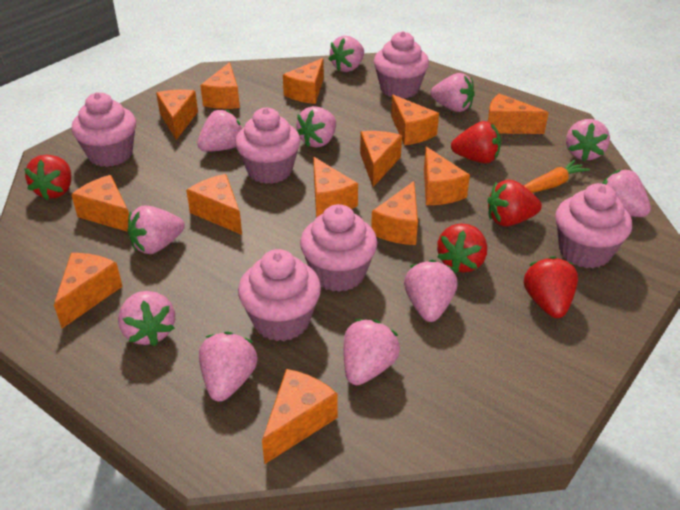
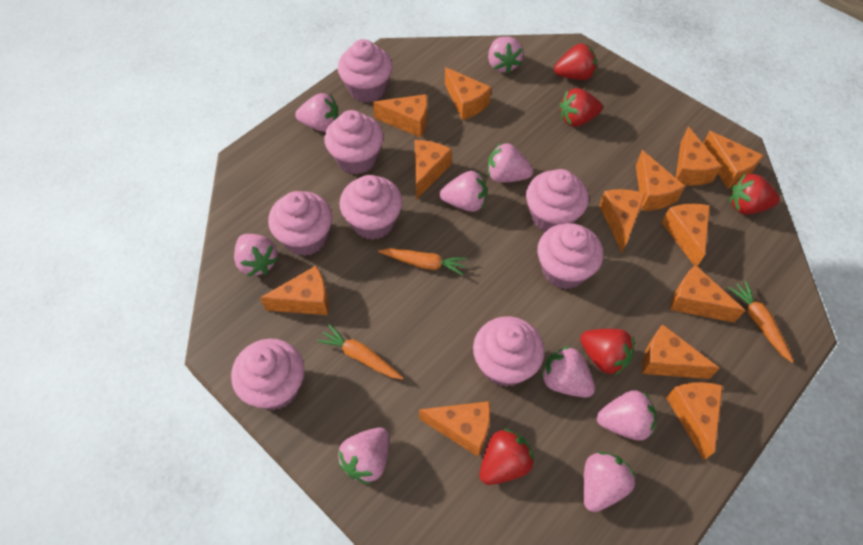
orange carrot: [524,160,590,193] = 1 -> [317,324,403,379] [378,248,467,275] [728,280,794,363] = 3
pink cupcake: [71,92,136,167] [235,108,300,184] [238,249,321,341] [300,204,377,292] [374,31,429,99] [555,183,632,268] = 6 -> [231,339,305,410] [268,191,332,256] [324,110,384,174] [337,39,393,103] [339,175,403,240] [473,316,545,387] [526,169,589,232] [537,223,603,289] = 8
pink strawberry: [118,291,175,346] [128,205,185,254] [197,110,242,152] [199,331,258,402] [296,106,336,148] [329,36,364,72] [344,319,400,385] [404,259,458,322] [430,73,475,112] [566,119,610,161] [602,169,651,217] = 11 -> [234,234,278,277] [295,93,338,132] [338,427,389,485] [440,171,487,212] [488,37,523,74] [488,142,533,183] [541,346,595,398] [583,452,636,512] [596,390,656,441] = 9

